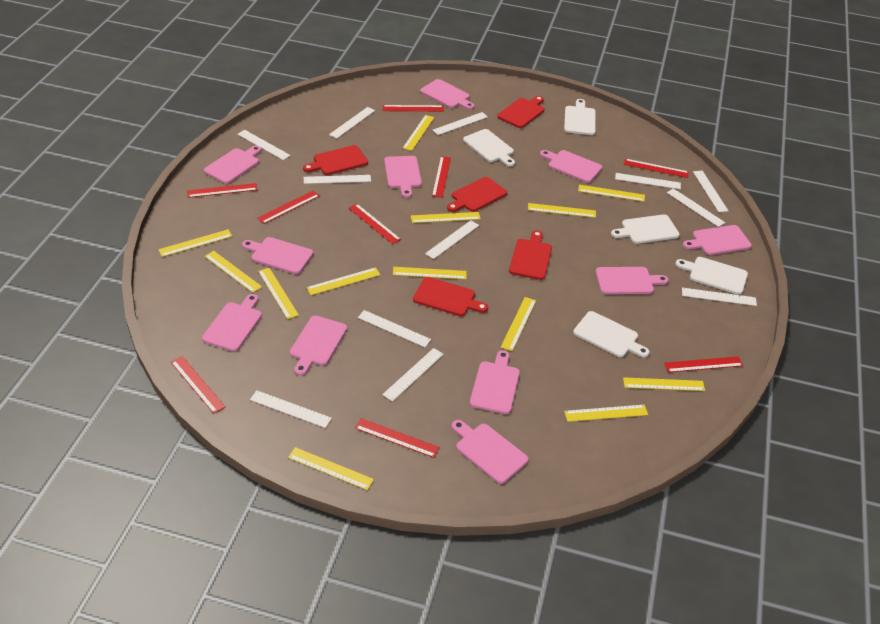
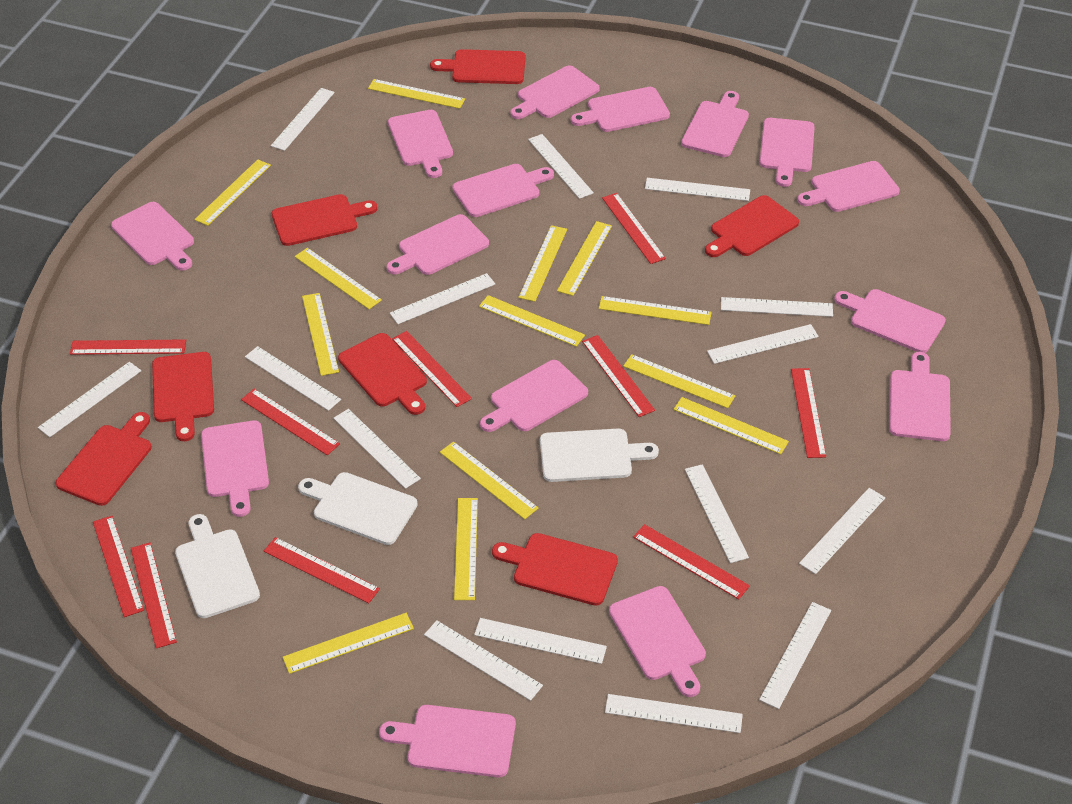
pink cutting board: [202,294,262,351] [204,145,261,184] [242,237,313,274] [290,316,347,375] [384,156,422,198] [420,79,474,110] [452,420,528,484] [470,350,520,414] [540,150,602,183] [596,267,668,294] [683,225,752,255] = 11 -> [111,202,194,271] [201,420,269,517] [379,705,516,777] [387,214,489,275] [388,110,453,178] [452,164,554,217] [480,360,588,432] [510,65,600,119] [571,87,670,132] [609,586,706,697] [681,91,749,157] [760,118,815,187] [797,161,900,212] [834,289,946,353] [889,352,951,441] = 15
red cutting board: [303,145,368,175] [413,277,488,316] [447,177,507,212] [497,96,545,128] [509,230,552,280] = 5 -> [56,412,152,506] [152,352,214,441] [272,194,377,246] [338,333,427,415] [430,49,525,84] [492,533,618,606] [705,195,799,257] = 7
red ruler: [171,356,225,413] [187,183,258,198] [257,191,320,224] [349,204,401,244] [355,418,440,458] [383,105,444,111] [432,156,451,198] [624,159,689,178] [664,356,743,373] = 9 -> [70,339,186,355] [93,516,144,617] [131,543,177,648] [241,389,340,455] [264,537,380,604] [392,331,472,407] [582,335,655,417] [602,193,666,264] [633,524,750,600] [791,368,826,458] = 10
white cutting board: [463,129,515,166] [564,99,596,135] [573,311,649,357] [611,214,680,244] [675,257,748,295] = 5 -> [175,514,260,618] [298,472,418,545] [540,428,659,482] = 3
white ruler: [237,130,291,160] [250,390,332,428] [304,175,371,184] [329,107,375,139] [358,310,431,347] [382,348,444,401] [425,220,479,259] [432,112,488,135] [615,173,681,189] [667,188,725,227] [682,288,757,306] [693,171,728,212] = 12 -> [38,362,141,437] [245,346,341,411] [271,88,335,151] [333,409,421,489] [390,273,495,324] [424,620,543,701] [474,618,607,664] [528,134,594,199] [605,694,743,733] [645,178,750,201] [685,464,749,563] [707,324,819,364] [721,297,833,317] [759,602,831,709] [799,488,885,574] = 15

